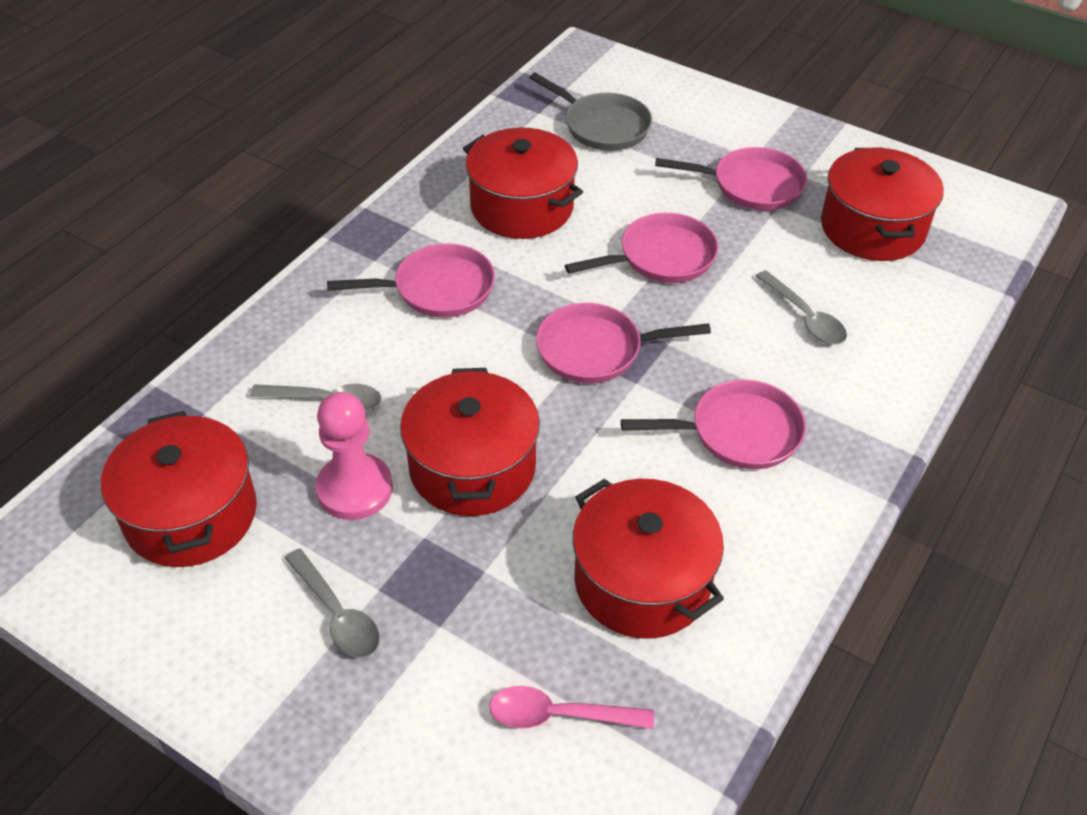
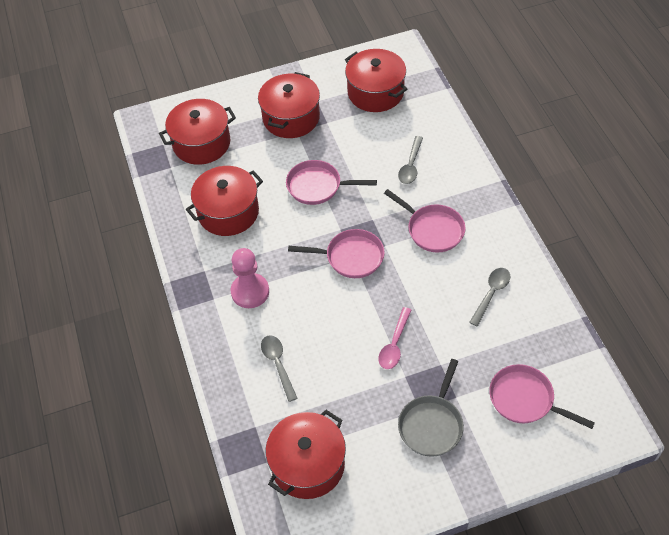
pink pan: [327,243,495,318] [536,303,711,383] [565,213,719,283] [621,380,806,469] [655,147,807,211] = 5 -> [286,160,377,205] [288,229,385,278] [384,189,466,253] [489,364,595,429] = 4

